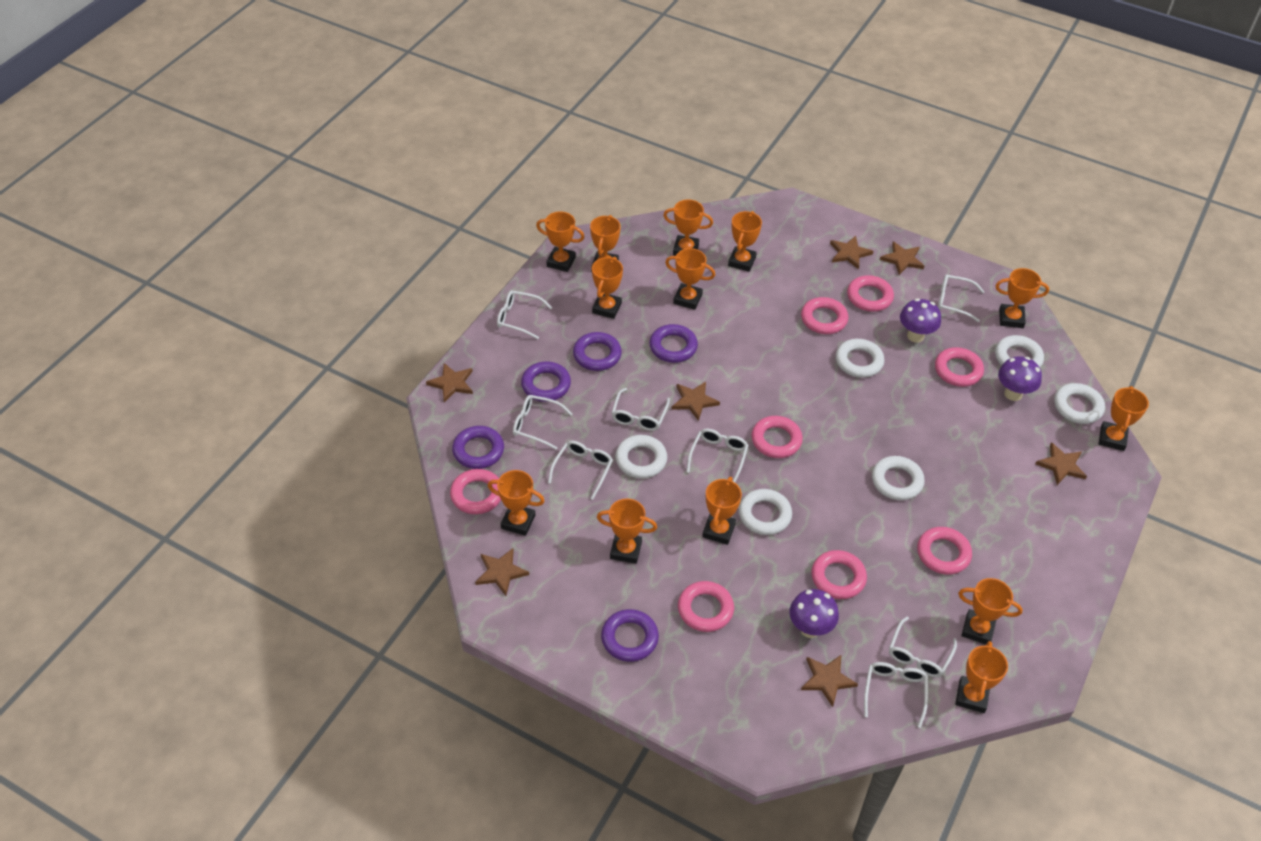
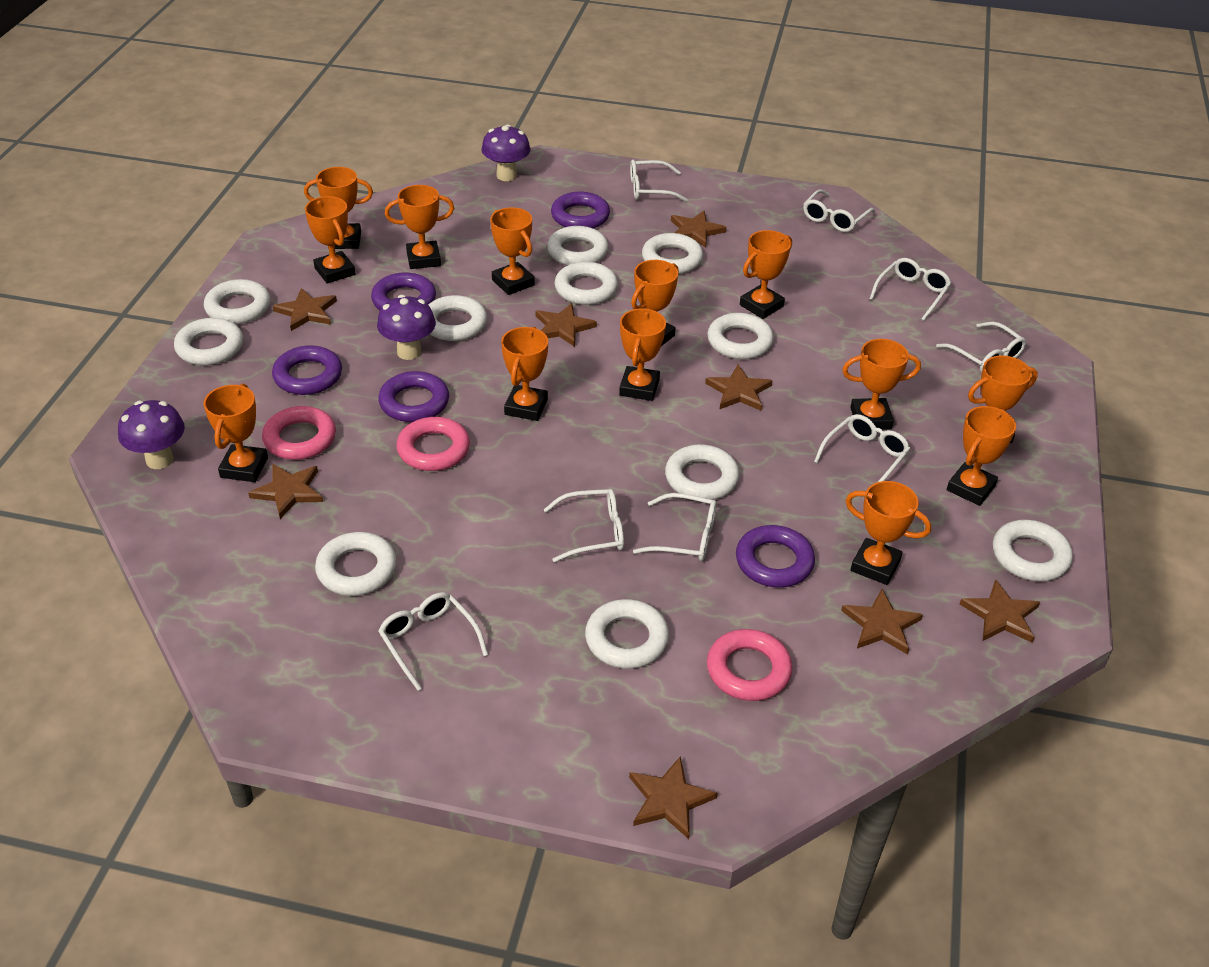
brown star: [426,363,473,402] [475,548,529,596] [672,382,720,421] [801,655,858,707] [830,236,873,269] [880,241,924,275] [1035,442,1087,485] = 7 -> [248,464,323,519] [273,288,337,331] [535,303,597,347] [629,756,718,839] [671,211,727,248] [705,365,773,411] [841,589,923,655] [960,579,1040,643] = 8
pink ring: [450,469,501,514] [678,581,734,632] [751,416,803,458] [801,297,848,334] [811,550,867,599] [847,275,894,312] [917,527,972,575] [935,347,984,387] = 8 -> [262,406,336,460] [396,417,470,471] [707,629,793,701] = 3
white ring: [615,435,667,478] [739,489,792,535] [836,339,885,378] [872,456,925,500] [995,335,1044,367] [1054,383,1105,424] = 6 -> [174,318,243,365] [204,279,270,324] [315,532,397,596] [428,295,487,341] [547,226,608,265] [555,262,618,305] [585,599,669,669] [642,233,703,274] [665,444,739,500] [707,313,774,359] [993,520,1073,581] = 11

